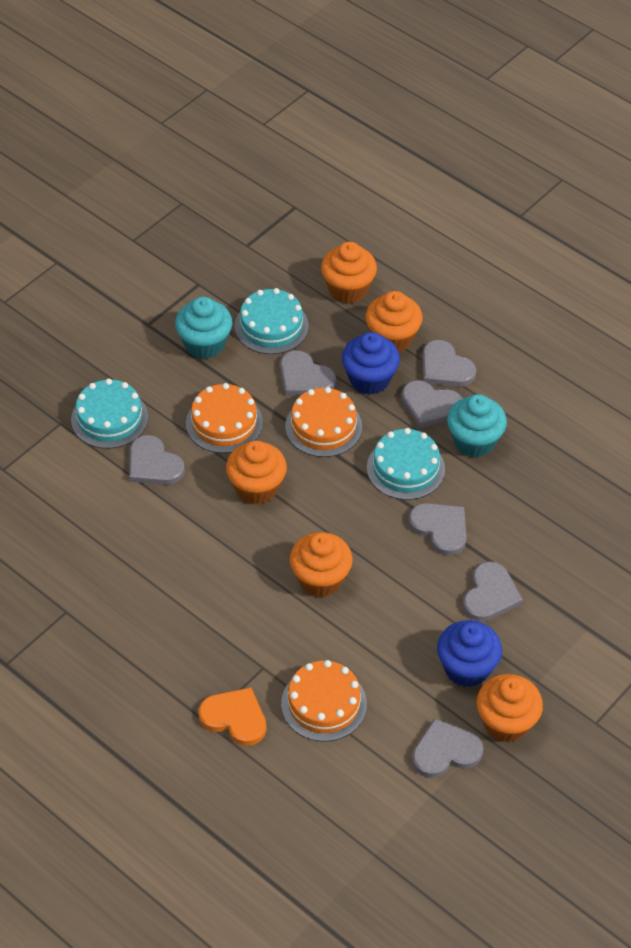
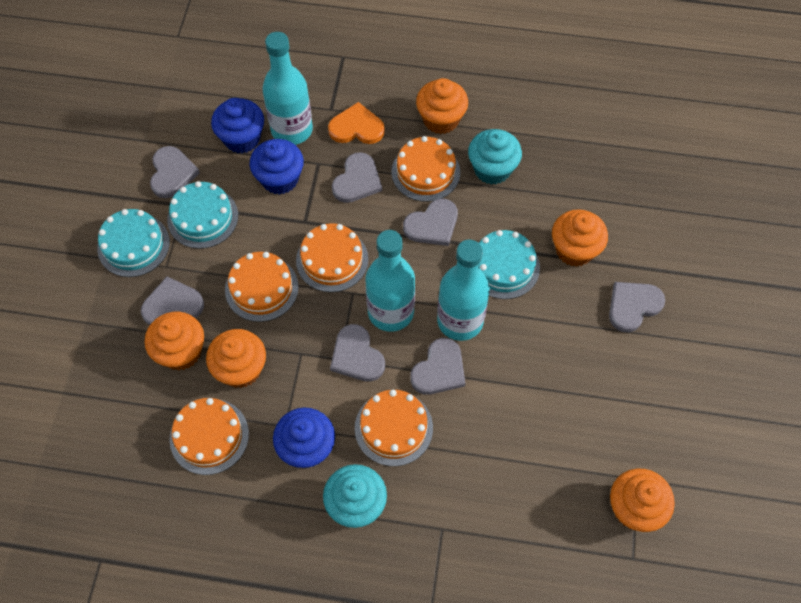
blue cupcake: [342,332,400,395] [437,620,502,687] = 2 -> [211,98,264,153] [250,139,304,195] [273,408,335,468] = 3
orange cake: [186,383,263,453] [281,660,367,742] [285,387,362,457] = 3 -> [170,398,249,475] [225,252,299,322] [296,223,368,292] [355,390,433,466] [391,136,460,202] = 5
turquoise bottle: none = 0 -> [262,32,313,145] [366,230,415,332] [437,240,490,341] = 3

